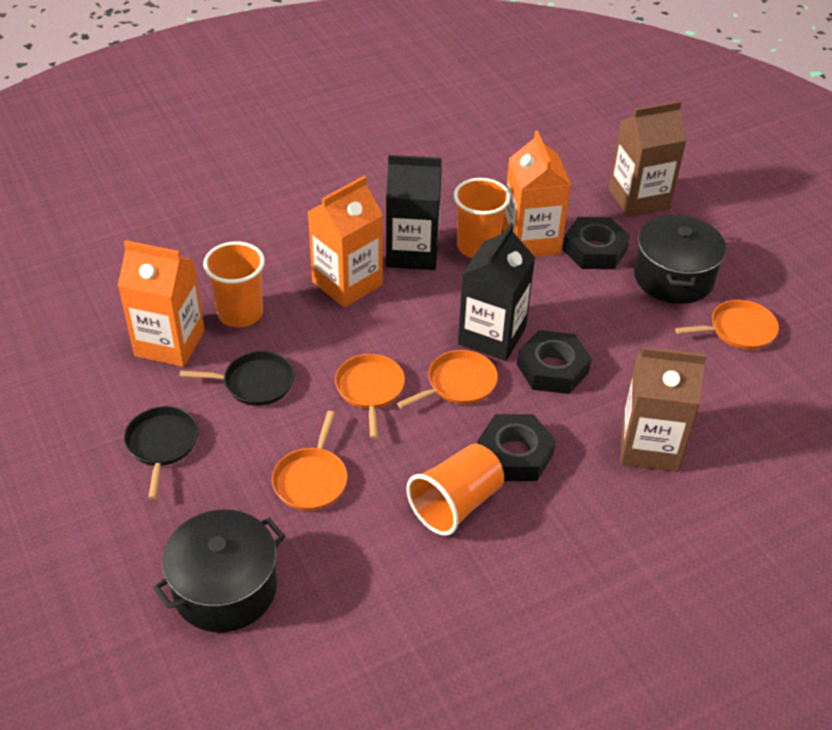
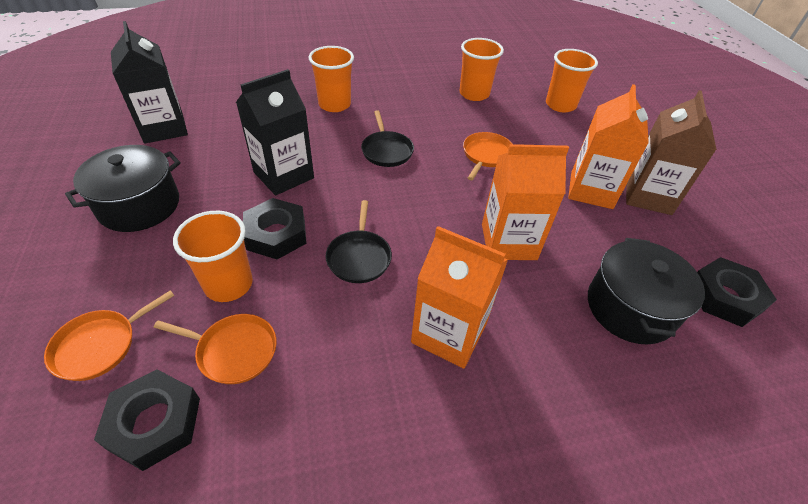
brown carton: [609,101,687,217] [620,347,707,472] = 2 -> [626,90,717,215] = 1
orange cup: [203,241,265,327] [406,444,504,536] [454,178,511,258] = 3 -> [173,211,253,302] [309,46,354,112] [459,38,504,101] [546,49,598,112] = 4
orange pan: [272,411,348,511] [335,354,405,439] [397,350,498,408] [675,300,779,350] = 4 -> [44,290,175,381] [154,314,277,384] [463,132,512,180] = 3

